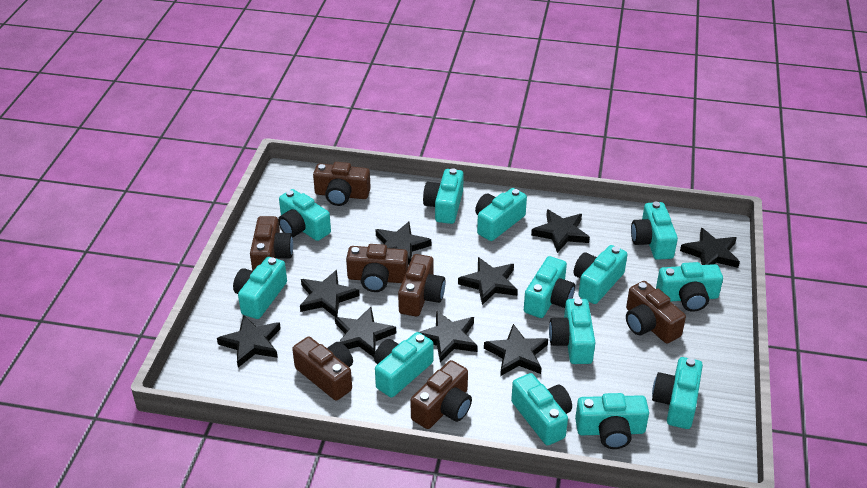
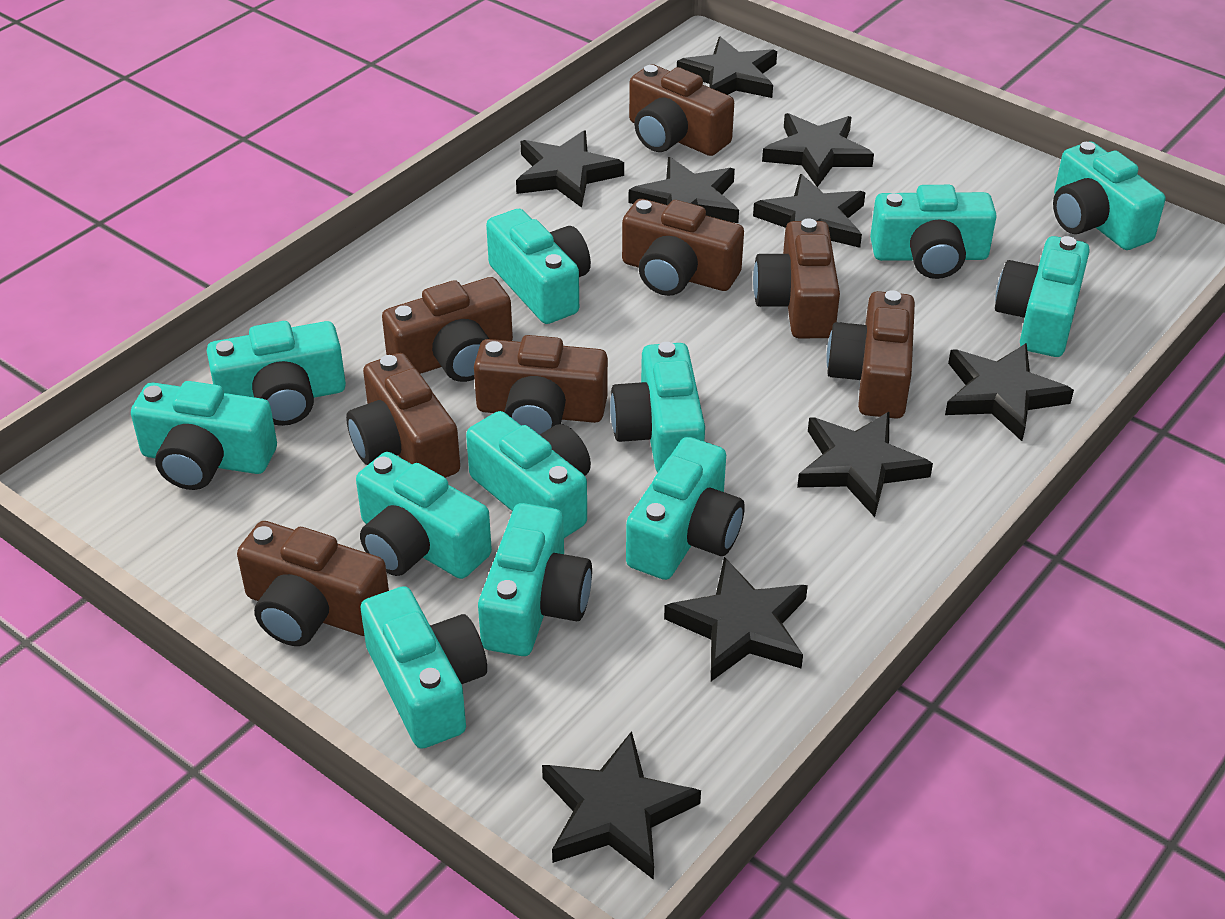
brown camera: [250,216,293,271] [292,337,353,401] [313,162,371,206] [346,244,408,292] [398,254,446,317] [410,360,472,429] [626,281,686,344] = 7 -> [237,521,389,646] [346,353,460,478] [382,277,513,382] [474,335,608,435] [622,199,744,296] [629,64,734,156] [753,218,840,338] [826,290,915,419] = 8
turquoise camera: [233,257,287,319] [278,189,331,241] [374,332,433,398] [423,168,464,224] [475,188,527,241] [511,373,572,446] [524,256,575,318] [549,298,595,364] [574,245,627,304] [575,393,649,449] [631,202,678,260] [652,357,703,429] [656,262,723,312] = 13 -> [131,381,277,490] [207,321,346,426] [356,452,492,579] [361,586,487,749] [466,411,591,538] [478,503,592,656] [486,209,591,324] [610,342,705,473] [626,437,745,580] [870,185,997,279] [995,236,1090,357] [1053,141,1165,250] = 12

